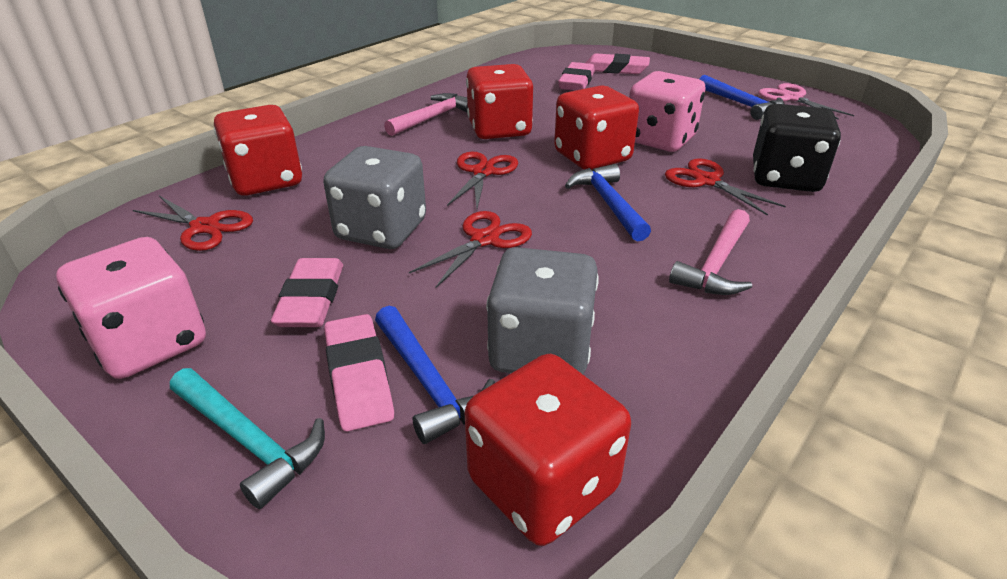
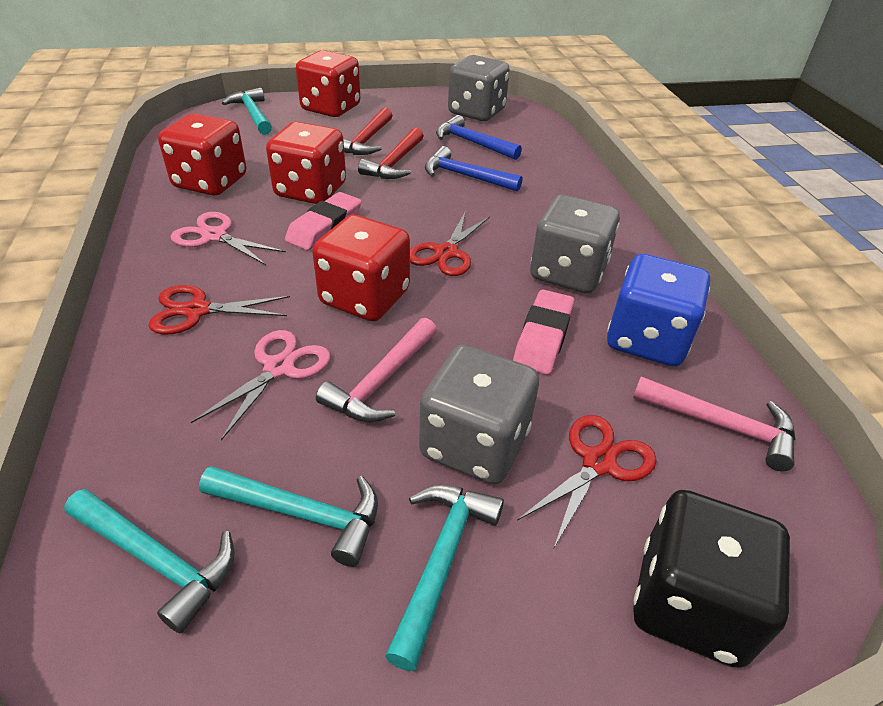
blue dice: none = 0 -> [607,254,710,366] = 1
blue hammer: [375,306,495,444] [565,164,651,241] [699,75,784,120] = 3 -> [425,146,522,192] [436,115,522,160] = 2
grey dice: [323,146,426,249] [486,247,599,374] = 2 -> [419,345,539,484] [448,55,510,121] [530,195,620,293] = 3
pink dice: [56,237,206,379] [629,71,705,152] = 2 -> none = 0
pink eraser: [271,258,343,327] [324,314,394,431] [558,62,595,91] [586,53,650,74] = 4 -> [285,192,362,250] [513,289,574,375] = 2
pink scissors: [758,83,854,120] = 1 -> [171,212,286,265] [191,330,330,441] = 2
red hammer: none = 0 -> [343,108,393,155] [358,128,424,179] = 2
red scissors: [133,196,253,251] [409,211,532,288] [447,152,518,208] [665,158,786,216] = 4 -> [148,285,290,335] [410,213,490,276] [517,415,657,547] = 3
turquoise hammer: [170,368,325,509] = 1 -> [64,489,234,633] [199,466,378,567] [222,87,272,135] [385,485,504,671] = 4

